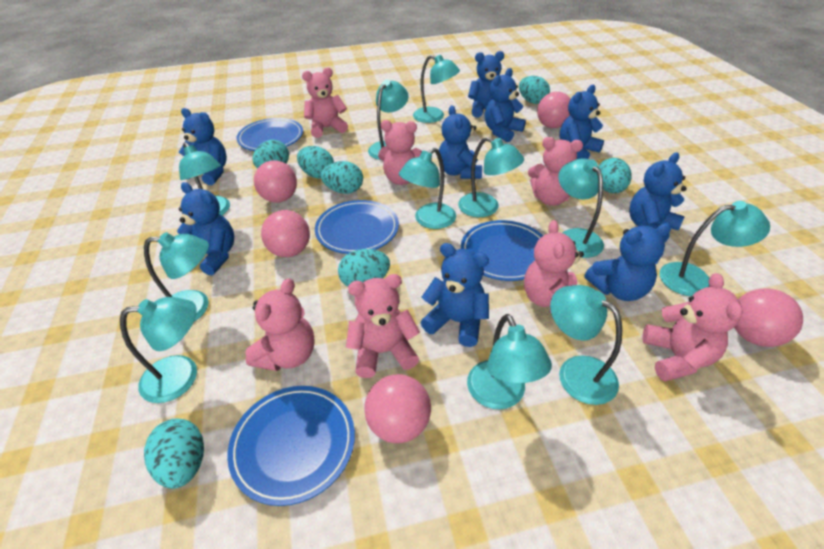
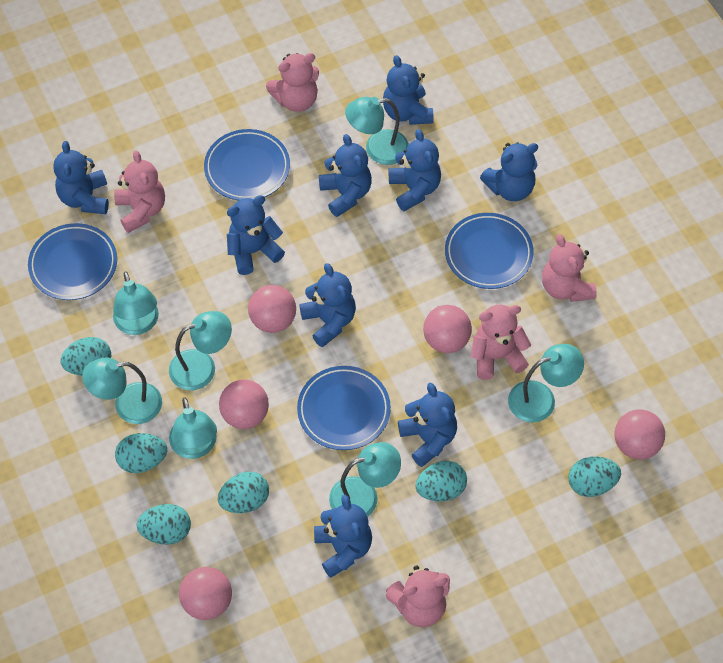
pink teddy bear: [245,278,315,371] [302,67,348,138] [346,274,420,378] [378,120,422,185] [524,220,584,313] [528,137,583,206] [642,273,743,381] = 7 -> [114,151,165,233] [266,53,319,112] [386,565,450,627] [471,304,531,380] [542,234,597,302] = 5
turquoise egg: [144,418,204,489] [253,140,289,168] [297,146,334,179] [321,161,363,194] [338,249,390,287] [519,76,550,104] [599,158,632,193] = 7 -> [60,337,112,376] [115,433,167,473] [137,504,191,545] [218,471,269,513] [415,461,467,502] [568,457,621,497] = 6
turquoise lamp: [120,297,197,403] [144,232,209,322] [179,142,230,215] [368,80,409,160] [399,148,456,229] [413,55,460,123] [458,137,524,217] [467,314,552,410] [550,285,622,405] [558,158,604,258] [660,201,770,296] = 11 -> [82,358,162,424] [113,271,159,335] [169,311,232,390] [169,397,217,459] [329,442,401,517] [345,97,409,165] [508,344,584,422] = 7

